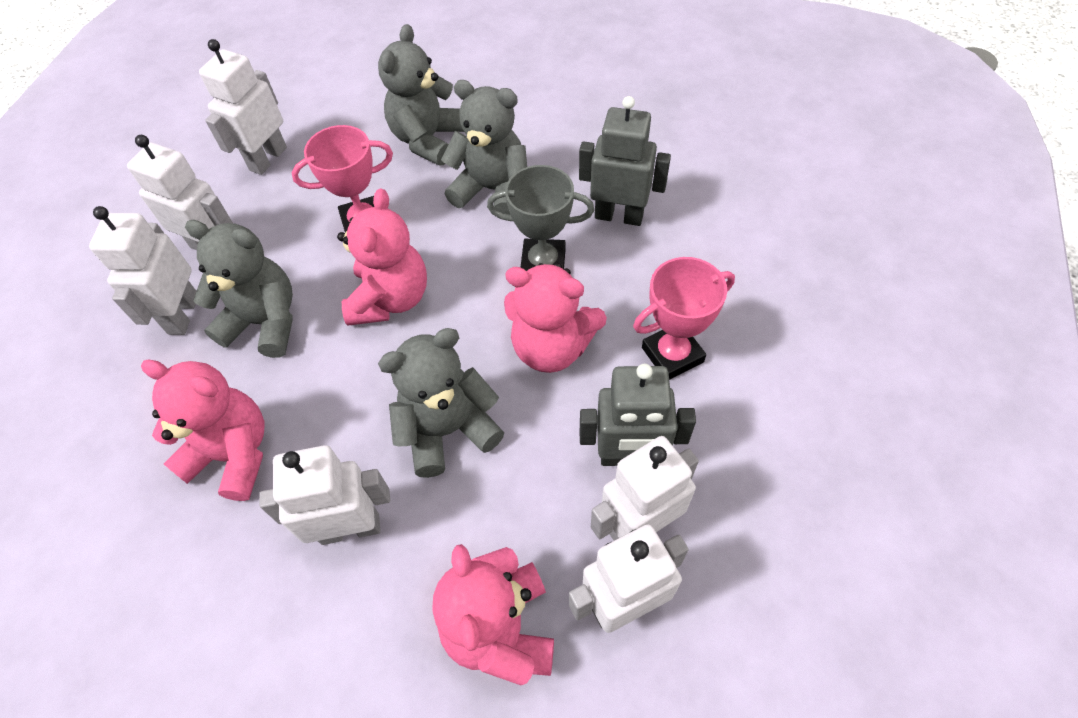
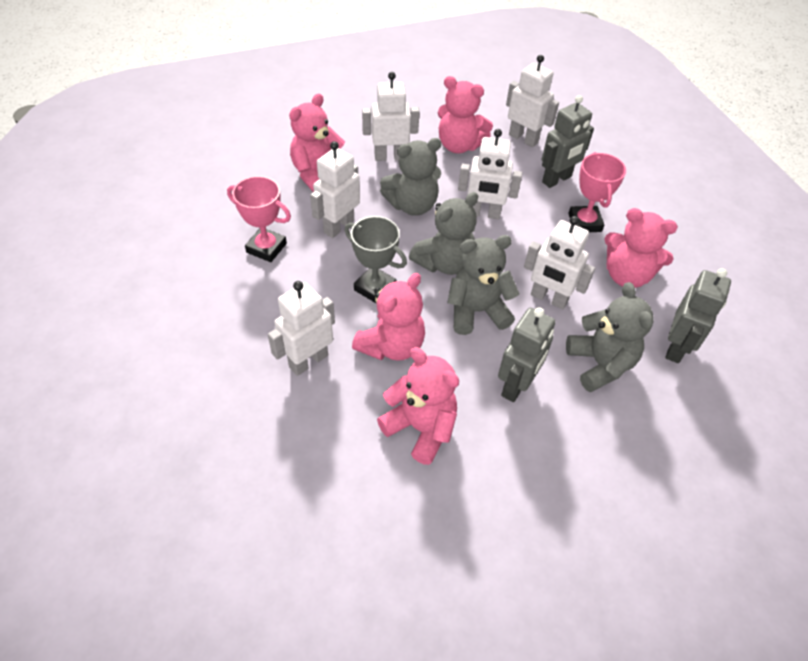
grey robot: [579,96,671,226] [580,364,696,466] = 2 -> [498,308,556,402] [542,95,594,188] [665,268,731,363] = 3
pink teddy bear: [141,360,265,501] [337,189,427,326] [432,544,554,685] [504,263,607,373] = 4 -> [289,93,345,192] [352,273,425,361] [377,347,459,465] [438,76,493,153] [604,208,678,288] = 5

